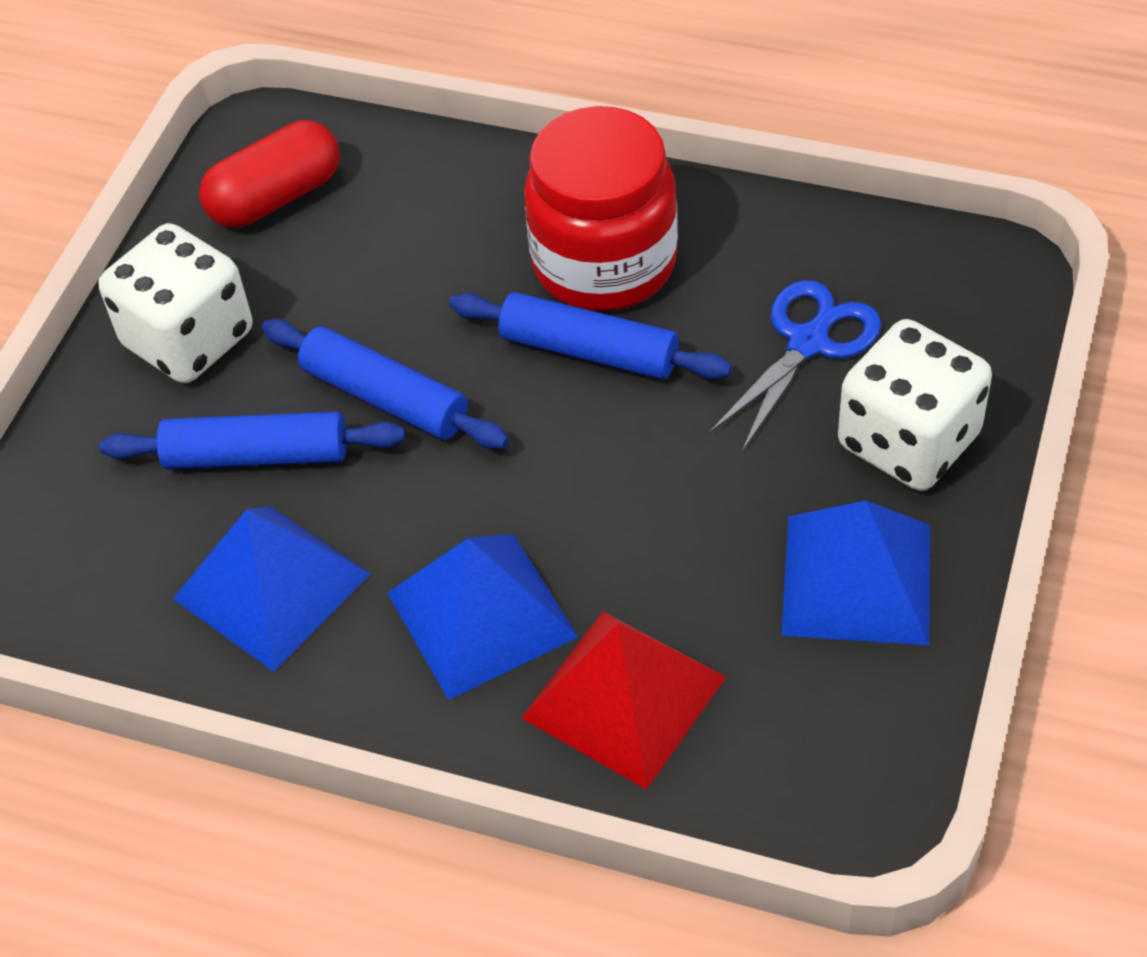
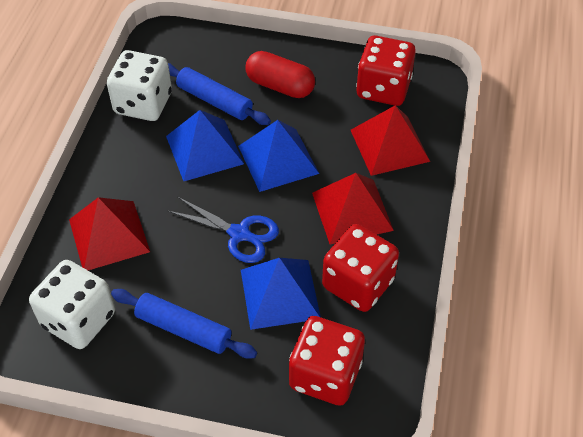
blue rolling pin: [99,412,405,469] [261,319,509,449] [449,292,732,380] = 3 -> [111,289,257,359] [168,63,271,125] = 2
red dice: none = 0 -> [289,316,365,406] [322,224,399,312] [356,35,416,106] = 3
red jar: [524,106,678,311] = 1 -> none = 0
red pyramid: [522,611,726,790] = 1 -> [69,197,150,270] [312,173,394,244] [351,105,430,176] = 3

